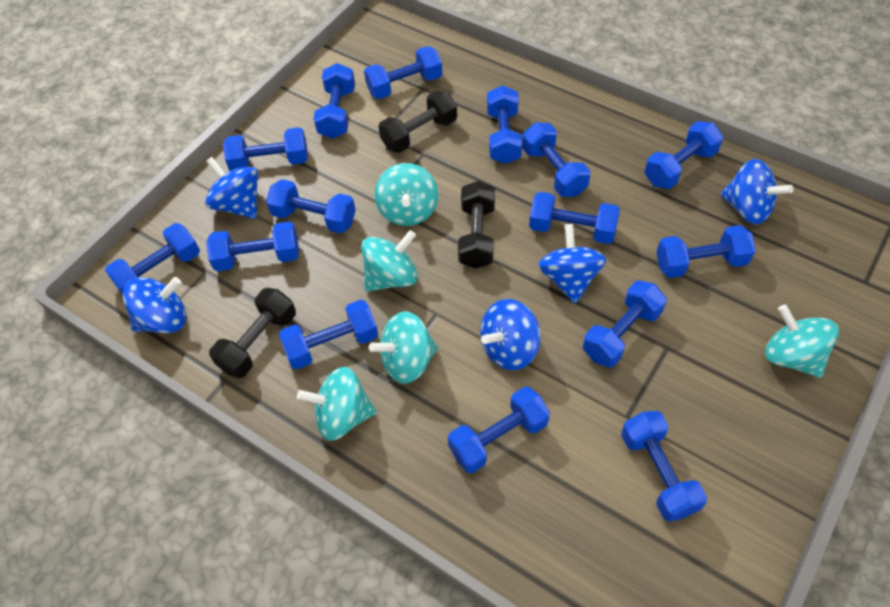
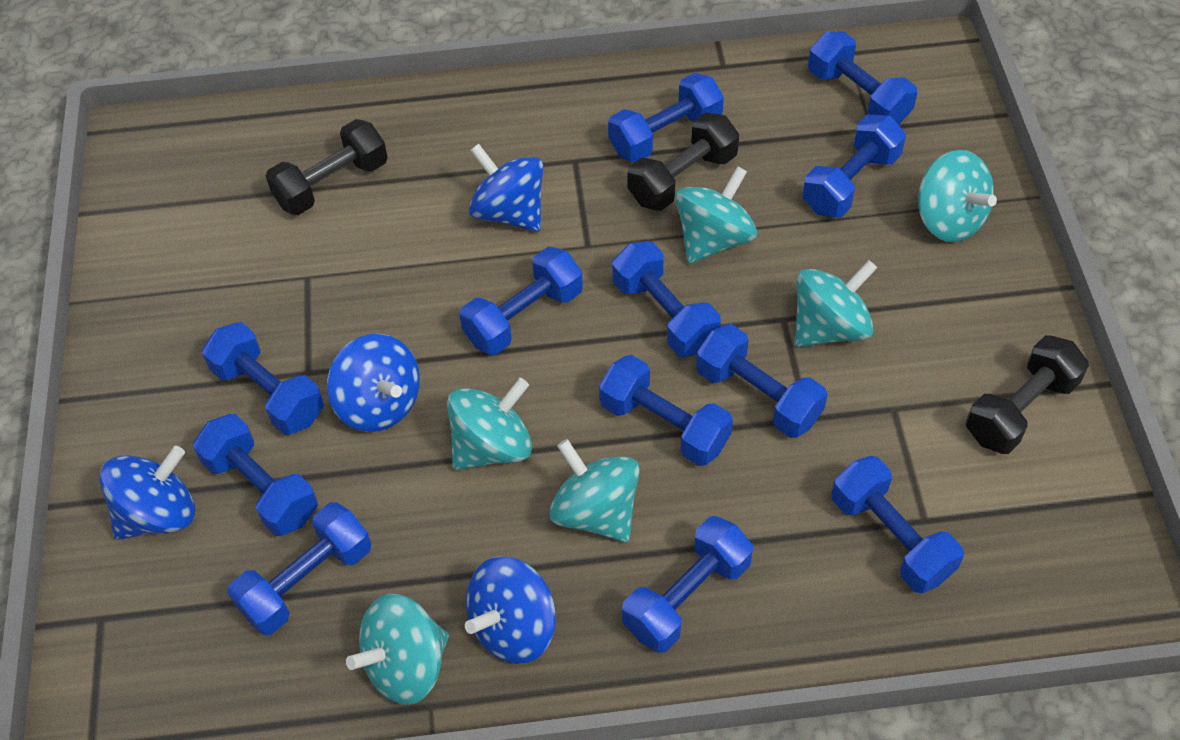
blue dumbbell: [105,223,200,294] [206,221,299,272] [223,127,308,171] [266,179,356,234] [279,300,378,369] [313,63,355,139] [364,46,442,99] [448,387,550,473] [487,85,522,164] [522,122,590,197] [529,192,620,244] [583,280,667,368] [621,411,707,522] [644,121,723,189] [656,225,756,278] = 15 -> [193,414,318,536] [202,322,324,435] [228,502,371,635] [459,247,583,355] [599,355,733,466] [608,73,724,162] [612,241,721,357] [622,516,753,653] [696,324,827,438] [803,115,906,218] [808,31,918,125] [832,456,964,593] = 12
blue spinning top: [122,277,186,333] [205,157,258,219] [480,299,541,370] [538,224,607,303] [720,159,793,224] = 5 -> [100,446,195,540] [327,334,420,432] [465,556,556,664] [469,144,543,232] = 4
turquoise spinning top: [297,367,376,441] [361,230,417,292] [369,311,438,384] [375,163,438,226] [765,305,839,378] = 5 -> [346,594,449,705] [447,378,532,470] [549,439,640,542] [675,166,757,264] [794,260,877,347] [918,150,997,242] = 6

